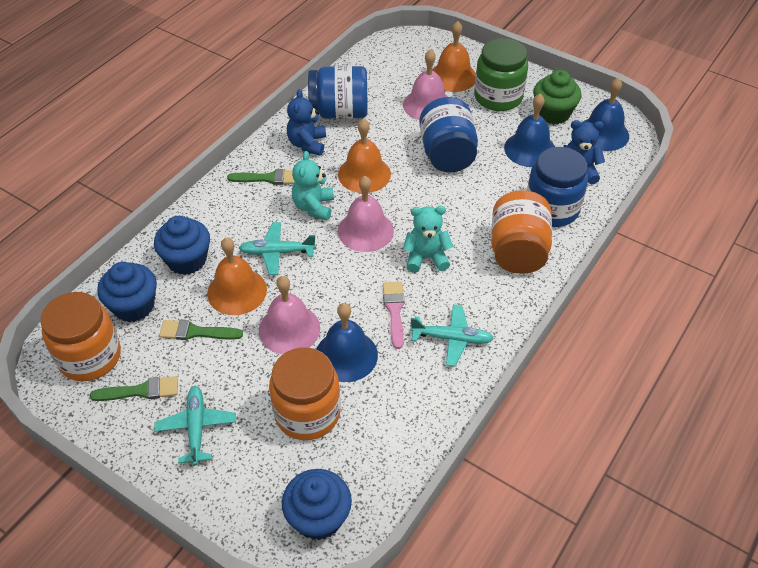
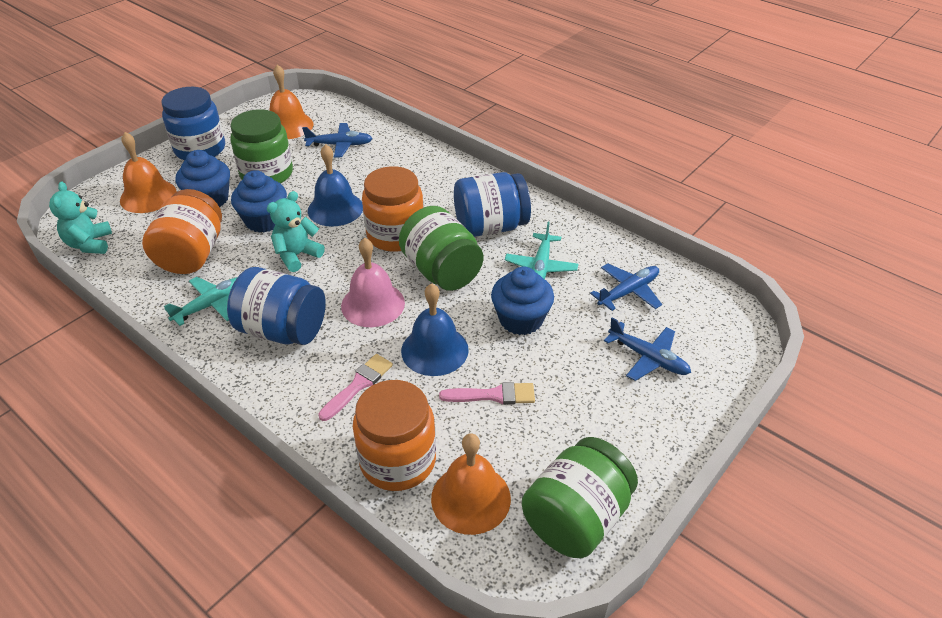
blue bell: [316,303,378,382] [504,94,555,167] [584,78,629,151] = 3 -> [308,144,363,227] [401,283,469,376] = 2
blue plane: none = 0 -> [302,123,373,157] [590,263,662,311] [604,317,691,381] = 3
blue teddy bear: [287,89,326,156] [563,120,605,184] = 2 -> none = 0
green brush: [90,376,178,401] [159,320,243,340] [227,169,295,185] = 3 -> none = 0
green cupcake: [533,70,582,124] = 1 -> none = 0
green jar: [474,38,528,111] = 1 -> [230,109,293,183] [399,206,483,291] [522,437,638,558] = 3
pink bell: [259,276,320,354] [338,176,394,252] [403,49,447,120] = 3 -> [341,238,405,327] = 1
pink brush: [383,282,405,349] = 1 -> [318,354,393,421] [439,382,535,405] = 2
turquoise plane: [154,386,236,466] [239,222,316,275] [410,304,494,366] = 3 -> [164,277,237,326] [505,222,578,279] = 2

